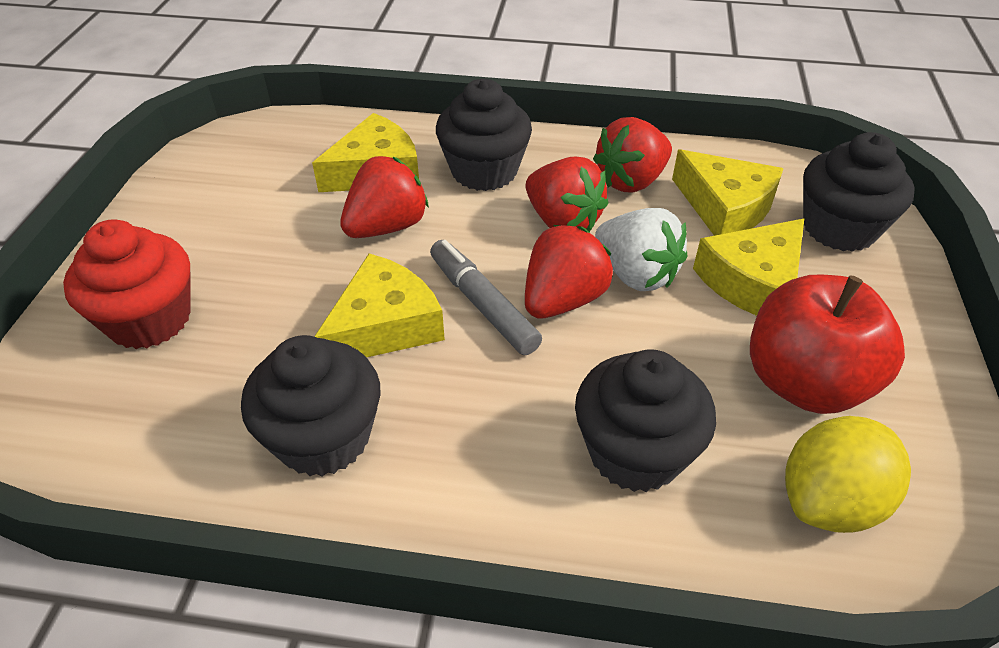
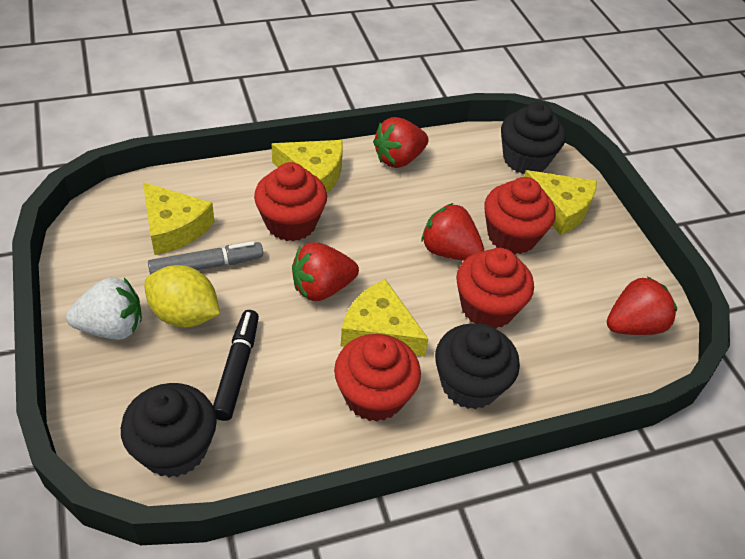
black cupcake: [241,335,380,476] [436,79,532,191] [575,349,716,492] [803,132,915,252] = 4 -> [121,383,217,478] [435,323,520,409] [501,102,566,174] = 3
black marker: none = 0 -> [213,310,259,421] = 1
red apple: [750,275,905,414] = 1 -> none = 0
red cupcake: [63,219,190,349] = 1 -> [254,162,327,241] [334,334,421,422] [456,248,534,329] [484,177,556,254] = 4

